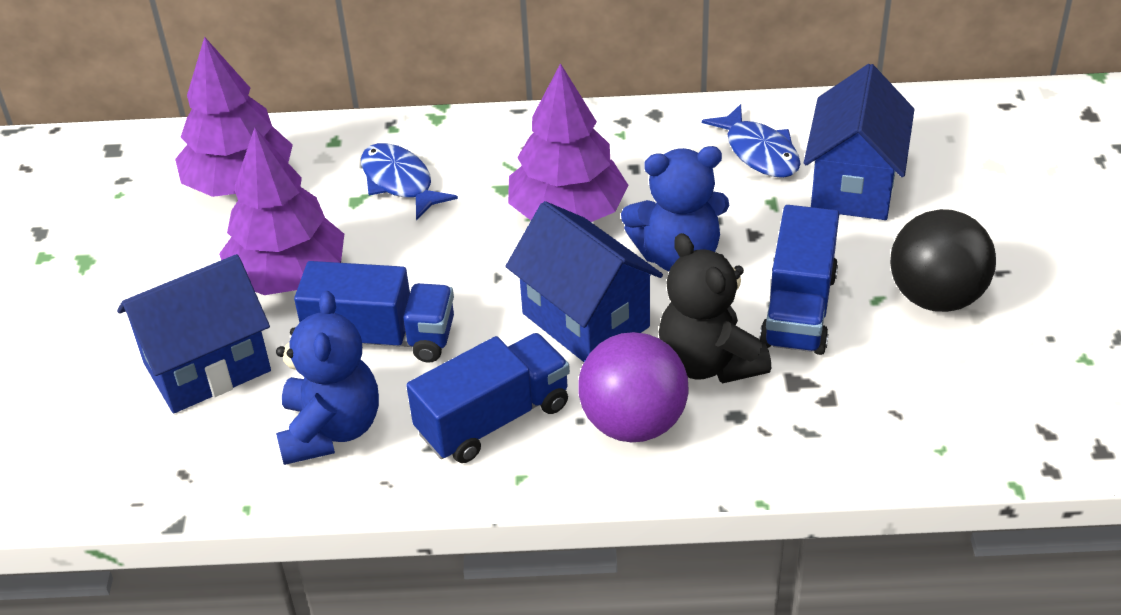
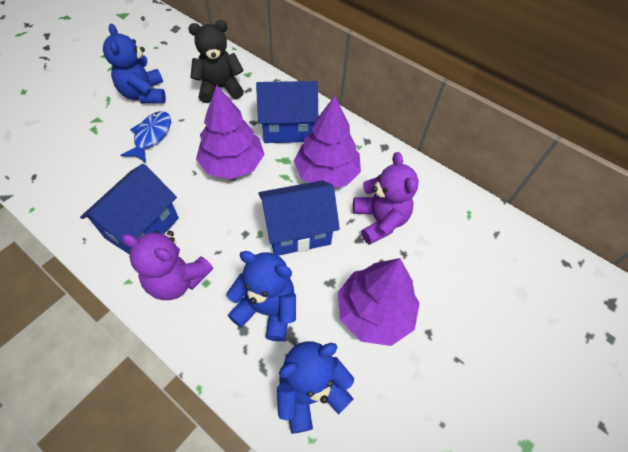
black ball: [890,209,996,312] = 1 -> none = 0
blue fish: [361,143,458,220] [702,104,801,178] = 2 -> [121,111,171,163] = 1
blue teddy bear: [276,291,379,465] [621,146,729,271] = 2 -> [103,24,166,103] [226,251,296,342] [277,341,354,434] = 3
blue truck: [294,261,454,363] [406,333,570,463] [759,205,839,355] = 3 -> none = 0
purple ball: [578,332,689,442] = 1 -> none = 0
purple teddy bear: none = 0 -> [122,231,213,300] [353,152,419,245] = 2

